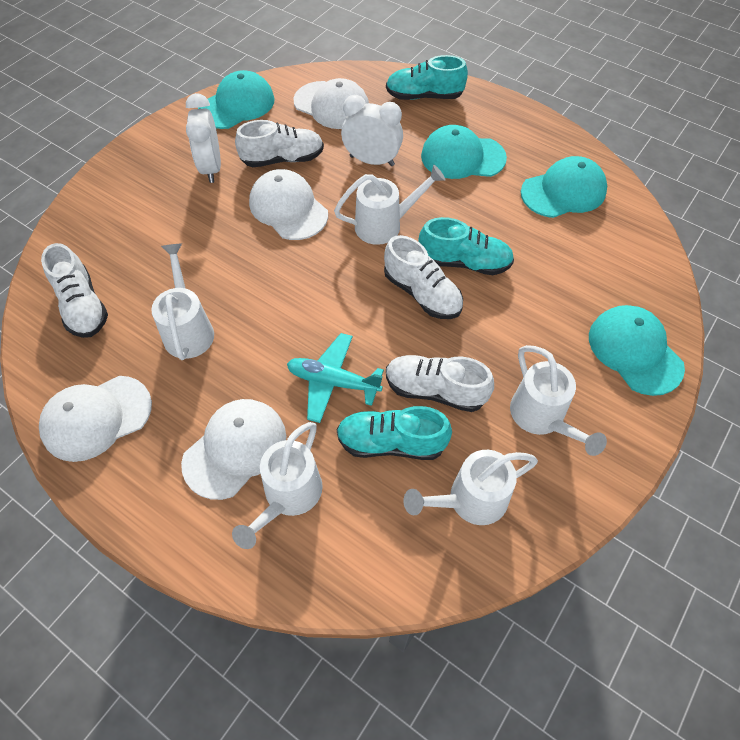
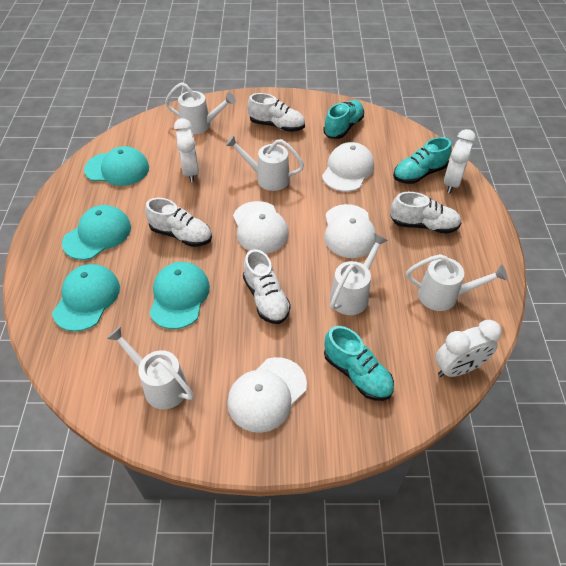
turquoise plane: [287,333,384,423] = 1 -> none = 0
white clock: [186,93,221,183] [341,95,403,166] = 2 -> [174,118,199,183] [435,320,502,377] [444,129,476,193] = 3

